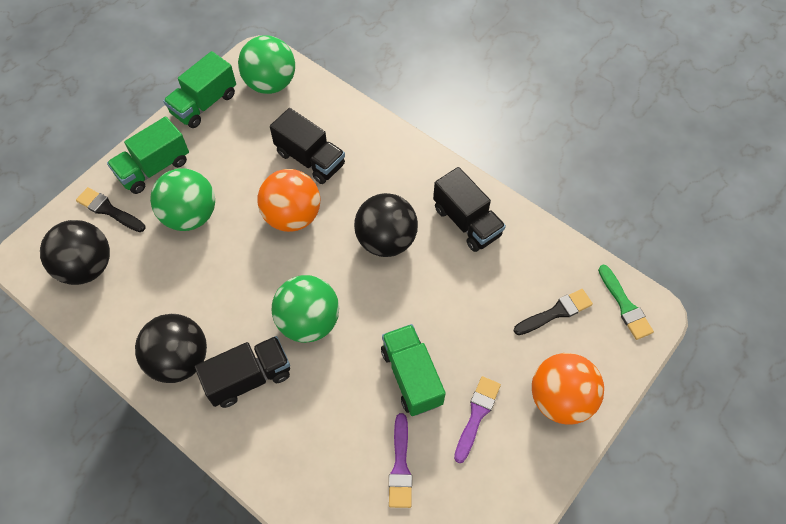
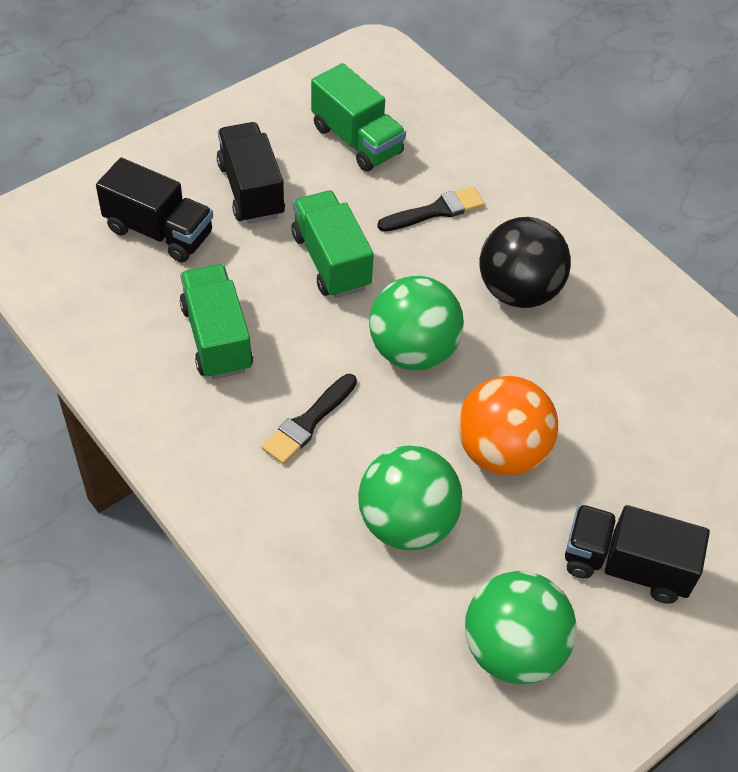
black ball: [40,220,110,285] [135,314,207,383] [354,193,418,257] = 3 -> [480,217,571,308] = 1
green brush: [598,265,654,340] = 1 -> none = 0
orange ball: [257,169,320,232] [532,353,604,425] = 2 -> [458,376,558,476] = 1
purple brush: [389,413,412,508] [454,376,501,463] = 2 -> none = 0

